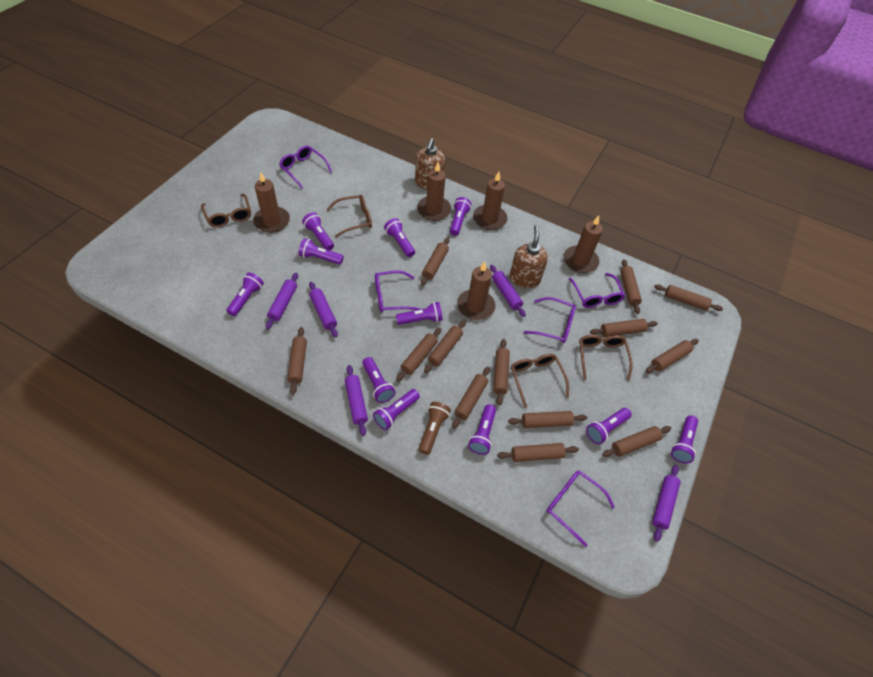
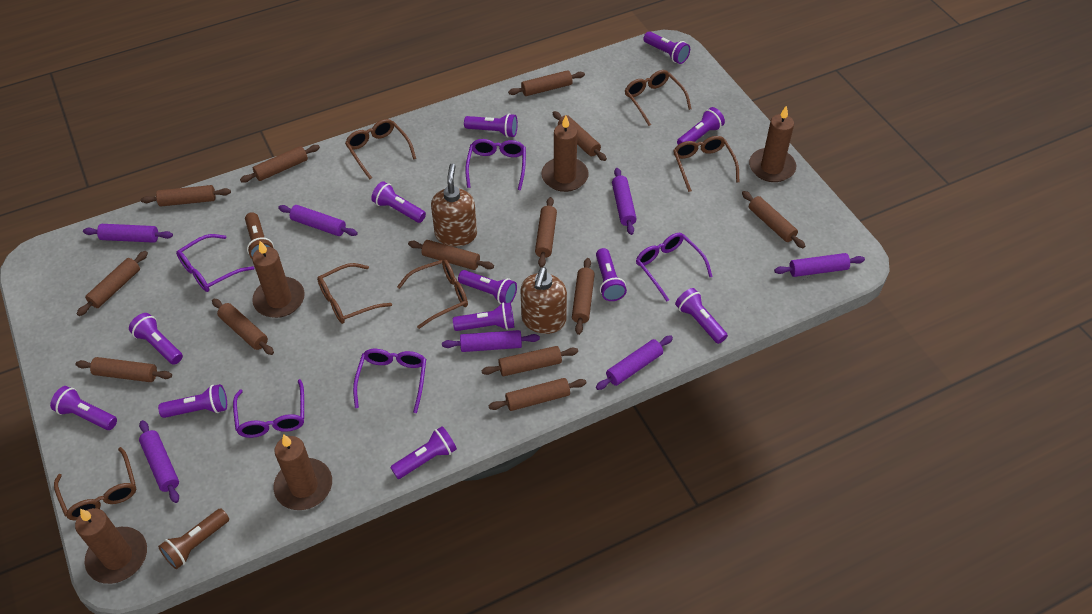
brown flashlight: [419,402,451,455] = 1 -> [158,508,229,569] [245,212,274,259] = 2
brown glasses: [201,194,251,228] [327,195,372,237] [511,354,569,408] [579,335,633,381] = 4 -> [54,447,136,521] [317,263,392,324] [345,119,416,179] [397,259,468,329] [625,70,692,126] [673,136,739,192] = 6
purple flashlight: [226,272,264,316] [299,238,344,265] [302,212,334,250] [362,357,396,403] [373,389,420,430] [384,218,415,257] [396,302,443,325] [450,197,472,236] [468,404,496,455] [586,408,632,444] [671,415,698,463] = 11 -> [50,386,117,430] [129,313,183,365] [158,384,227,418] [371,181,426,223] [390,426,457,479] [453,303,514,331] [458,270,517,304] [464,113,518,138] [596,248,627,301] [643,31,690,64] [675,288,728,344] [677,107,725,145] = 12
purple rolling pin: [266,273,298,329] [309,282,338,337] [345,365,368,436] [490,265,526,317] [652,465,681,542] = 5 -> [83,224,173,243] [139,420,179,503] [278,205,358,236] [442,330,540,352] [596,335,673,390] [612,168,637,235] [774,253,865,277] = 7

